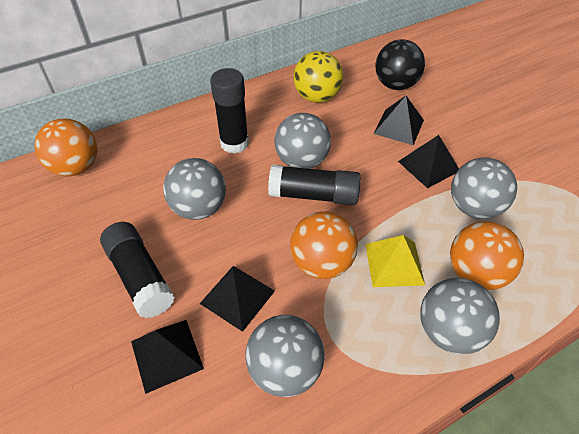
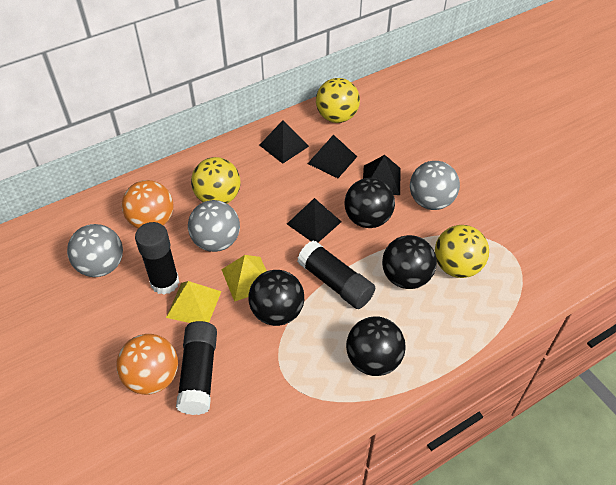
black ball: [375,39,425,90] = 1 -> [248,270,304,326] [344,178,395,228] [346,316,405,376] [382,235,437,289] = 4
grey ball: [163,158,226,220] [245,315,325,397] [274,113,331,169] [420,278,500,354] [451,157,517,219] = 5 -> [67,224,123,277] [188,200,240,252] [410,161,460,210] = 3
orange ball: [34,119,97,176] [290,211,358,279] [450,221,524,290] = 3 -> [117,334,178,395] [122,180,174,229] = 2
yellow ball: [294,51,343,103] = 1 -> [191,157,240,204] [316,78,360,123] [435,225,489,278] = 3
yellow pyramid: [365,235,425,287] = 1 -> [166,281,221,323] [221,255,267,302] = 2

